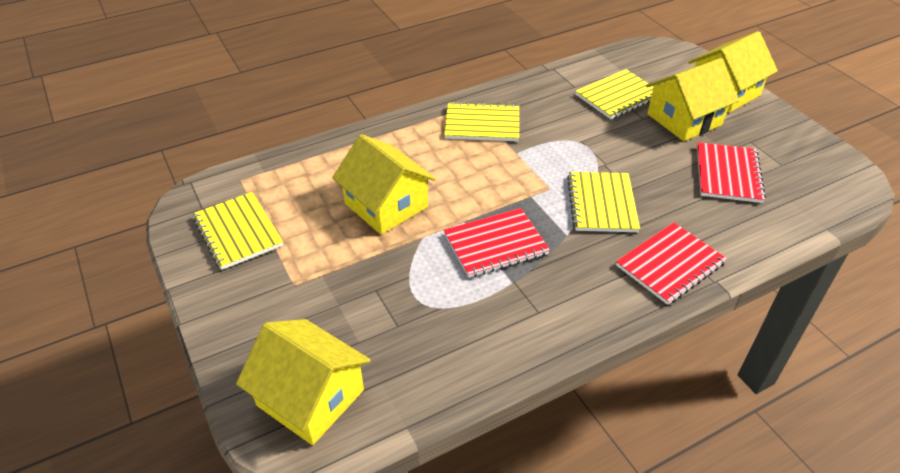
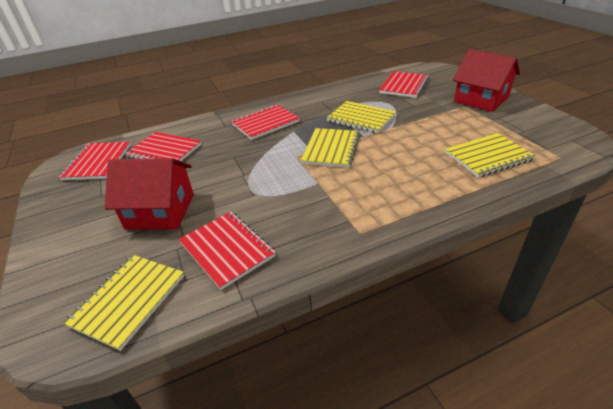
red house: none = 0 -> [105,158,194,230] [453,49,520,112] = 2
red notebook: [444,208,550,278] [616,222,727,305] [697,142,766,203] = 3 -> [59,142,131,180] [125,132,201,161] [179,211,276,290] [231,104,300,140] [379,71,429,98] = 5
yellow house: [236,319,371,445] [332,134,436,235] [646,58,739,141] [688,31,778,113] = 4 -> none = 0

